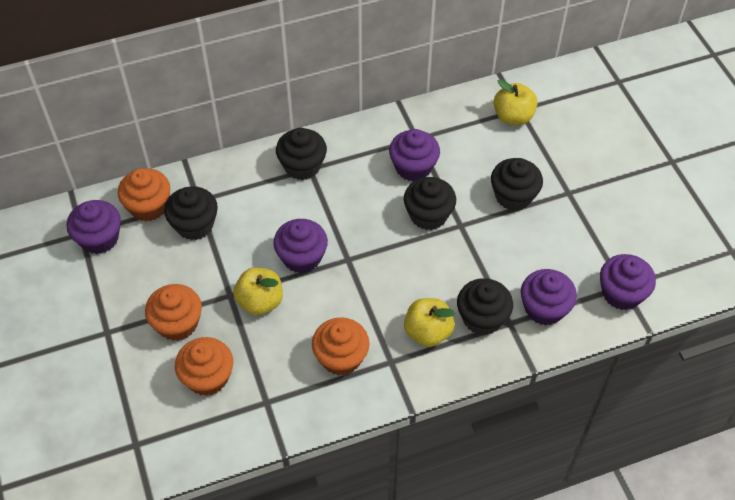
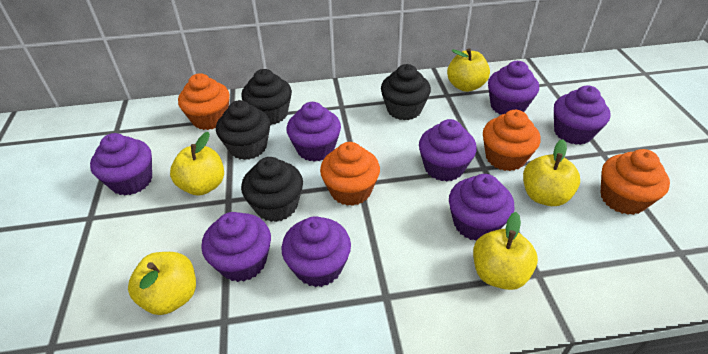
black cupcake: [164,186,218,240] [276,128,327,180] [404,177,456,230] [457,278,513,335] [491,158,543,211] = 5 -> [216,100,270,160] [241,69,292,125] [241,157,303,222] [381,64,431,120] = 4
purple cupcake: [67,200,121,254] [273,219,328,273] [389,129,440,181] [521,269,577,325] [600,254,656,310] = 5 -> [90,133,152,196] [201,212,271,282] [281,216,351,287] [286,102,341,162] [419,119,477,181] [449,174,514,241] [488,61,539,115] [554,85,611,145] = 8
yellow apple: [233,267,283,315] [404,298,455,347] [494,79,538,125] = 3 -> [128,252,196,315] [170,132,224,196] [447,48,490,92] [473,212,538,290] [523,139,580,206] = 5

